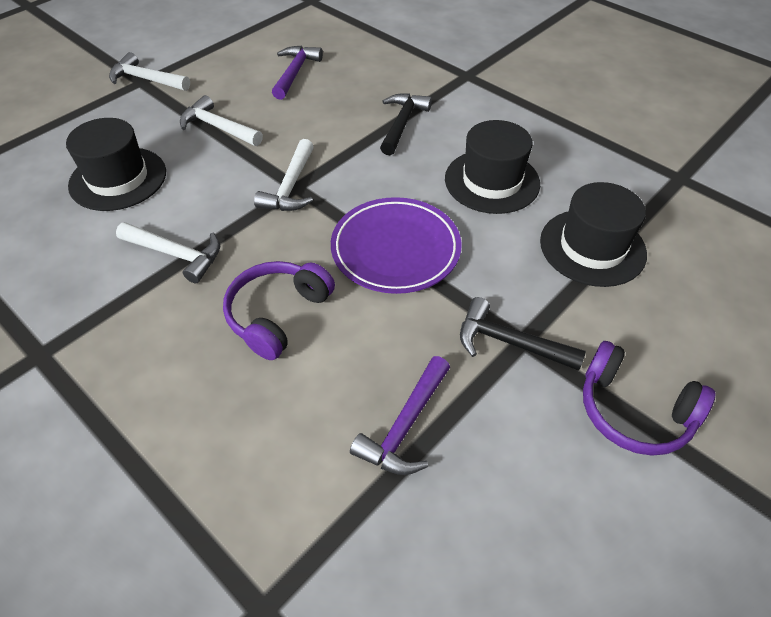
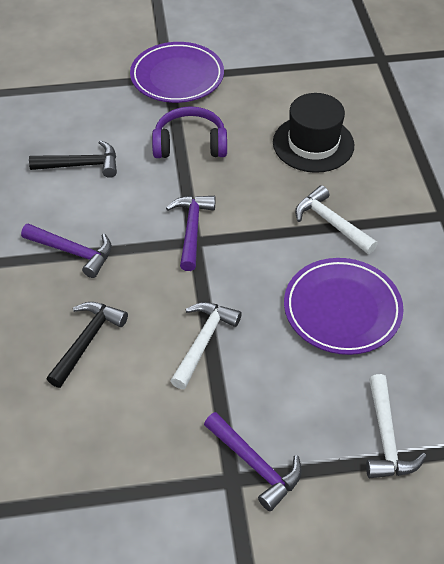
black hat: [66,118,166,211] [445,120,540,214] [540,182,647,287] = 3 -> [273,93,354,173] = 1
purple hammer: [272,46,323,100] [350,356,450,475] = 2 -> [21,224,112,278] [166,196,216,271] [204,412,302,511] = 3
purple headphones: [223,261,335,360] [583,341,715,456] = 2 -> [152,106,227,158] = 1
purple plate: [331,197,461,294] = 1 -> [130,42,224,103] [284,258,403,355] = 2
white hammer: [109,52,190,91] [116,222,220,283] [180,95,263,146] [254,139,314,211] = 4 -> [170,302,242,389] [295,185,378,254] [366,374,426,478] = 3

